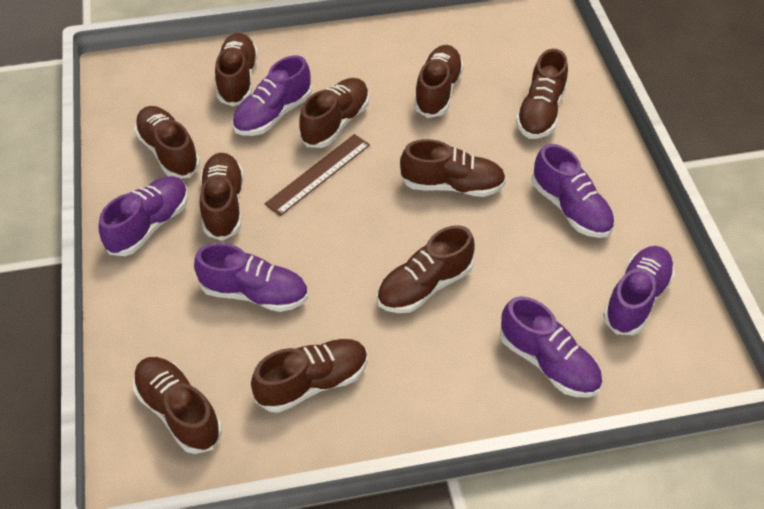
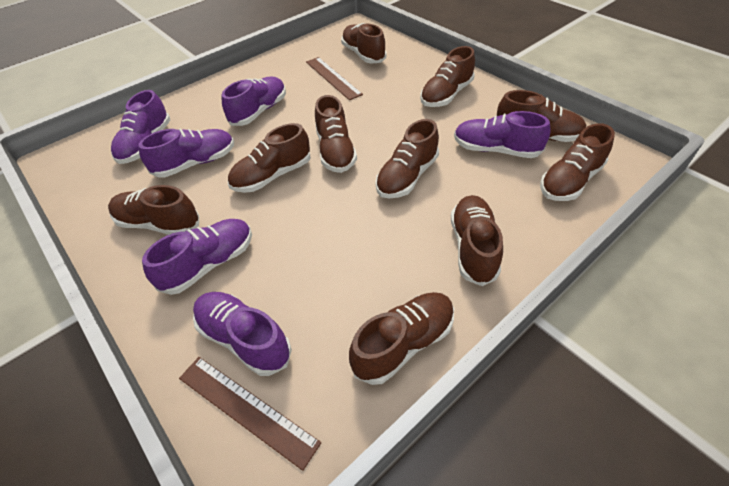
brown ruler: [265,134,370,216] = 1 -> [179,357,321,471] [306,57,363,100] = 2

